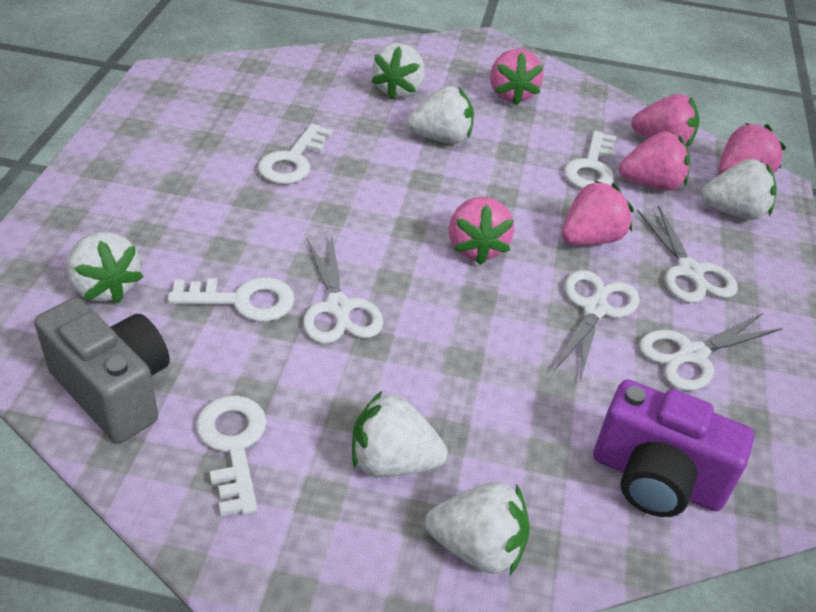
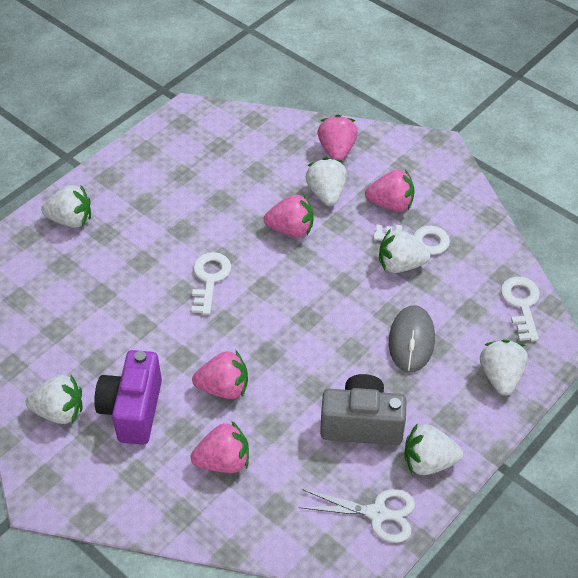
grey mouse: none = 0 -> [389,305,435,373] = 1
pink strawberry: [449,197,514,265] [490,49,543,105] [561,180,634,245] [619,131,690,191] [631,94,700,147] [719,123,786,175] = 6 -> [191,421,249,473] [192,351,248,399] [264,194,313,237] [318,114,358,160] [365,169,415,212] = 5
white key: [168,277,295,322] [196,395,267,516] [258,124,332,184] [564,131,616,189] = 4 -> [191,252,231,315] [374,225,450,255] [501,277,540,341] = 3
white scissors: [303,234,383,344] [553,270,640,381] [637,205,738,303] [639,313,783,391] = 4 -> [298,489,415,543] = 1

